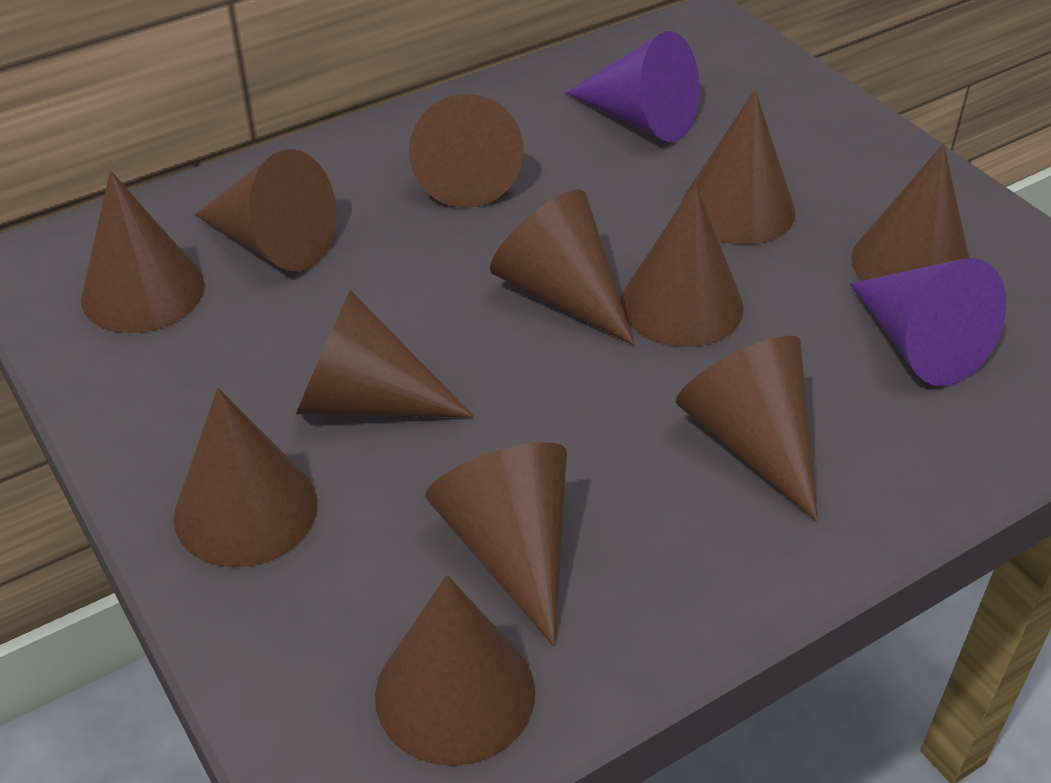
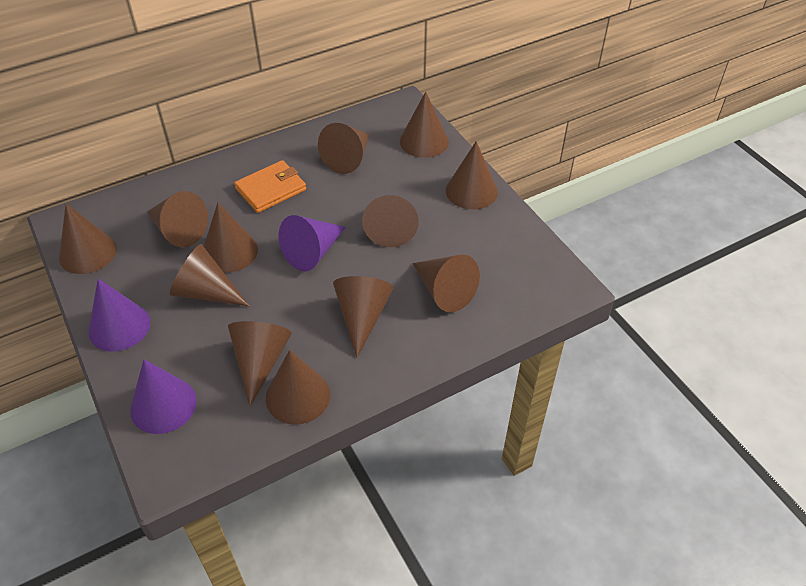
orange wallet: none = 0 -> [234,160,306,213] = 1
purple cone: [566,31,699,142] [850,258,1006,386] = 2 -> [88,279,150,351] [130,359,197,434] [279,215,346,271] = 3

